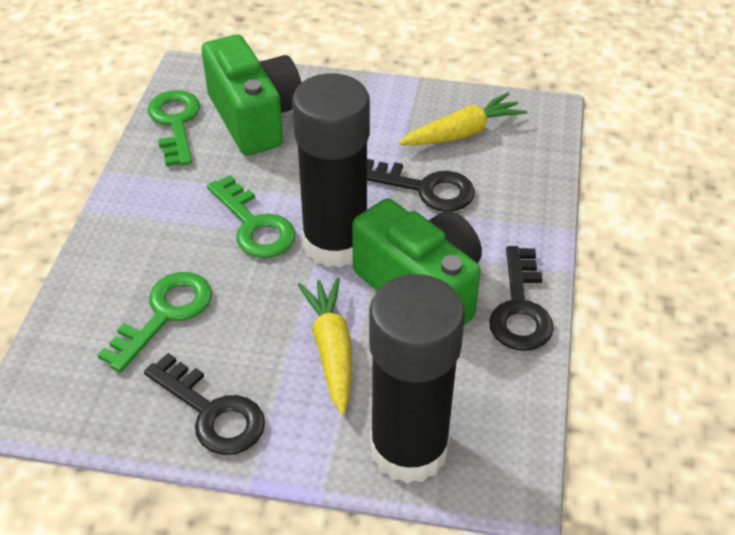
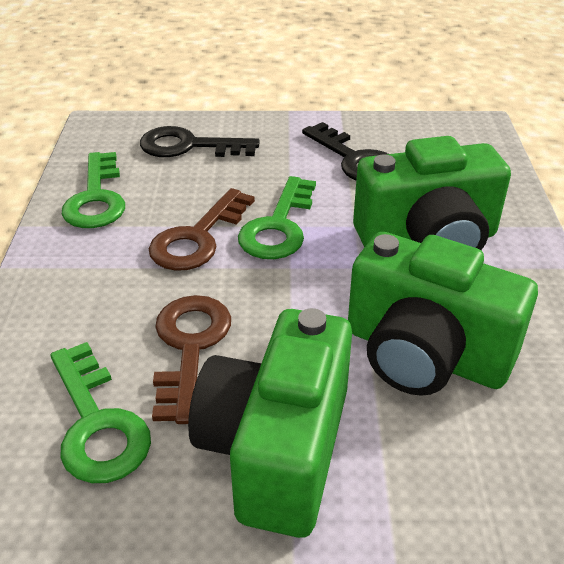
black glue stick: [292,73,370,268] [369,274,465,484] = 2 -> none = 0
black key: [144,353,265,455] [367,159,475,211] [489,246,554,351] = 3 -> [140,126,260,157] [302,122,388,180] = 2
brown key: none = 0 -> [149,188,255,271] [152,295,231,424] = 2
green camera: [201,34,301,156] [352,198,482,325] = 2 -> [188,308,352,538] [348,232,538,396] [353,136,511,250] = 3
yellow carrot: [298,277,352,415] [398,93,527,146] = 2 -> none = 0

